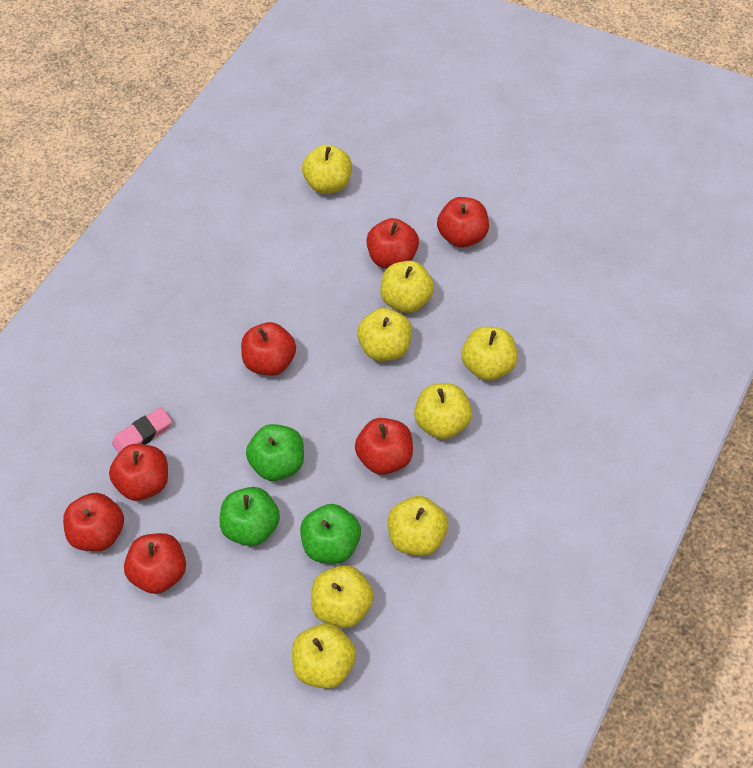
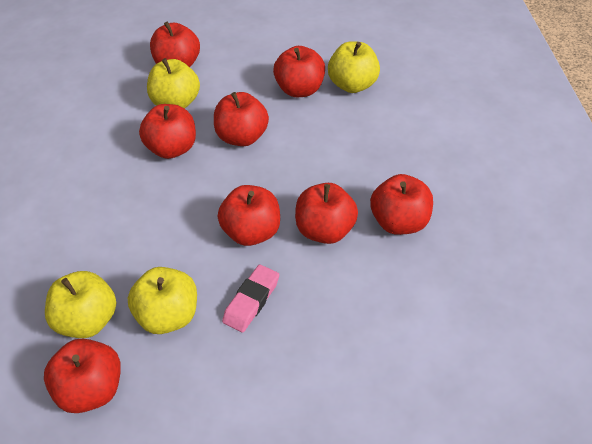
green apple: [220,487,280,546] [246,424,304,481] [300,504,361,564] = 3 -> none = 0
red apple: [63,493,124,551] [109,444,168,501] [124,533,186,594] [241,322,296,376] [355,418,413,475] [366,218,419,269] [437,197,489,248] = 7 -> [44,339,121,413] [139,104,196,159] [150,22,200,67] [214,92,269,146] [218,185,280,246] [273,46,325,97] [295,183,358,244] [370,174,433,235] = 8
yellow apple: [292,623,356,689] [302,145,352,194] [311,565,374,628] [357,308,412,361] [380,261,434,313] [387,496,448,556] [414,384,472,439] [461,327,518,381] = 8 -> [45,271,116,338] [128,267,197,334] [147,58,200,109] [328,41,380,93] = 4

